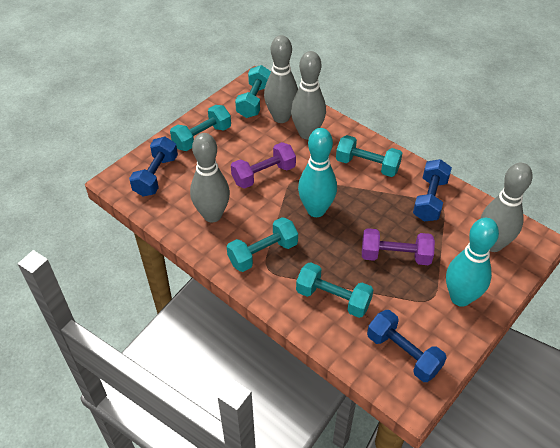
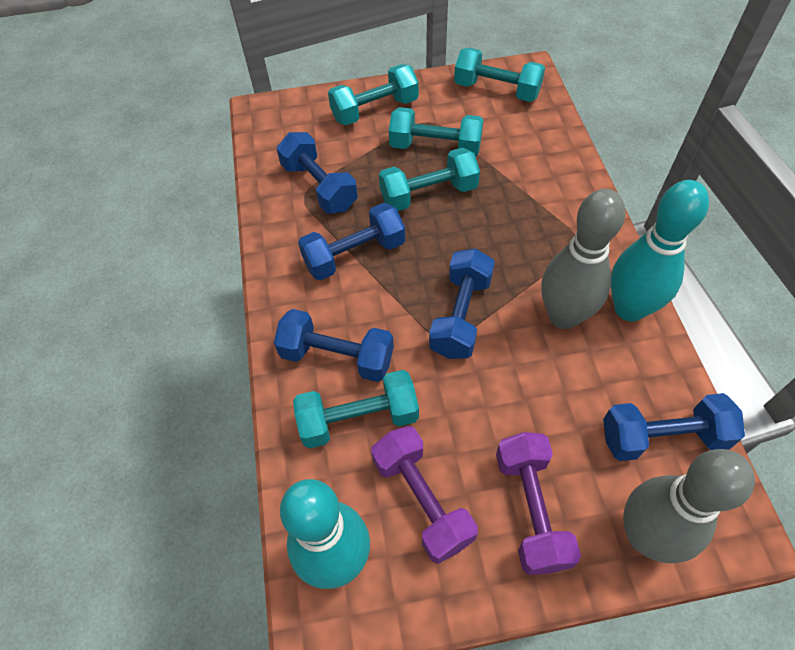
blue dumbbell: [129,137,178,196] [367,310,447,382] [413,159,452,222] = 3 -> [274,309,394,382] [276,132,358,214] [298,203,405,280] [429,248,495,359] [603,393,745,461] = 5
grey bowling pin: [190,133,230,222] [264,35,298,123] [291,51,326,140] [480,163,533,252] = 4 -> [541,189,625,329] [623,449,755,563] = 2

